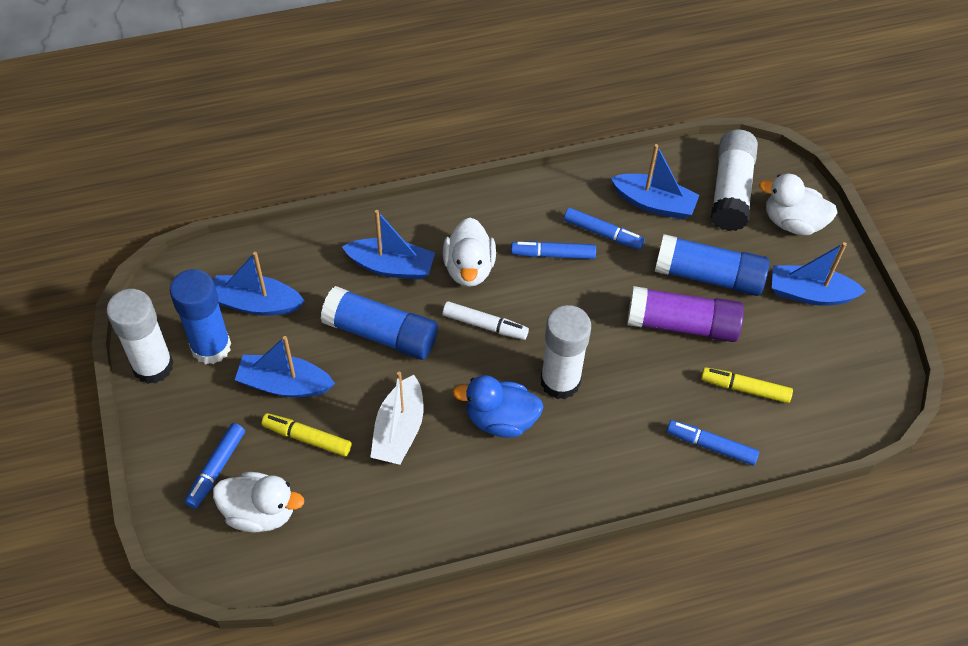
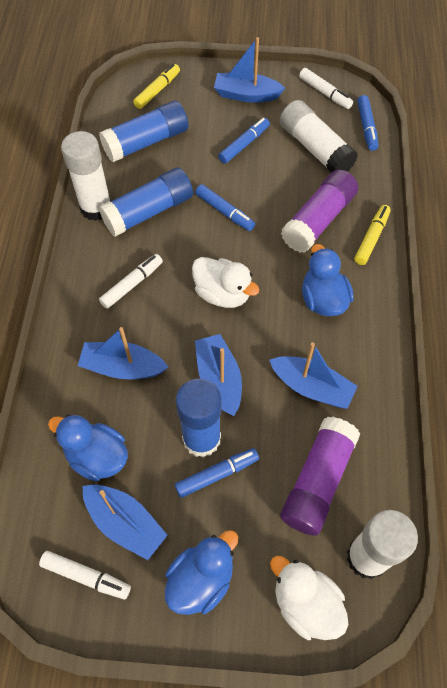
blue duck: [453,375,544,438] = 1 -> [48,414,128,481] [165,530,238,615] [302,244,354,316] = 3
purple glue stick: [627,286,744,342] = 1 -> [280,417,361,536] [281,169,358,253] = 2
white boat: [370,372,423,465] = 1 -> none = 0
white duck: [213,472,304,532] [443,218,496,287] [759,173,838,235] = 3 -> [192,257,259,308] [270,556,348,640] = 2
white marker: [443,301,529,340] = 1 -> [39,551,131,599] [99,254,163,309] [299,68,353,109] = 3

